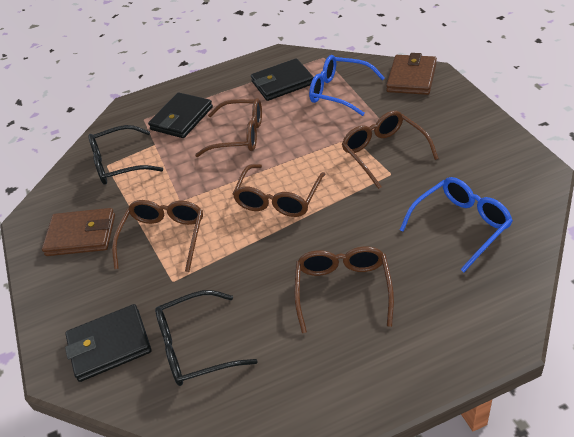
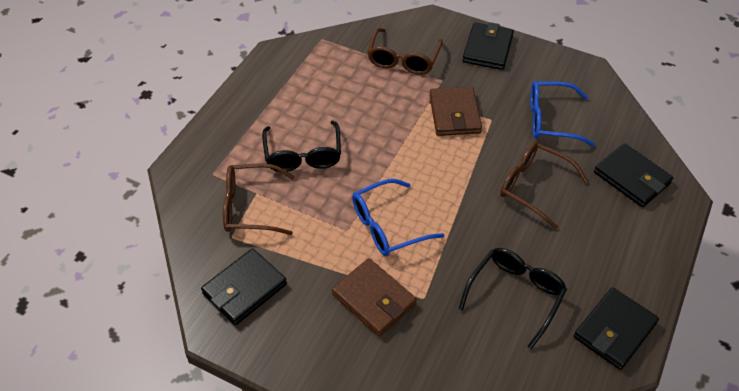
black wallet: [65,304,151,382] [148,93,213,138] [251,58,314,101] = 3 -> [201,248,287,325] [463,22,514,70] [574,287,659,370] [594,143,673,207] = 4
brown glasses: [112,200,203,272] [195,98,262,157] [233,164,326,217] [294,246,394,333] [342,111,439,189] = 5 -> [223,163,295,235] [367,28,443,75] [500,142,588,229] = 3

